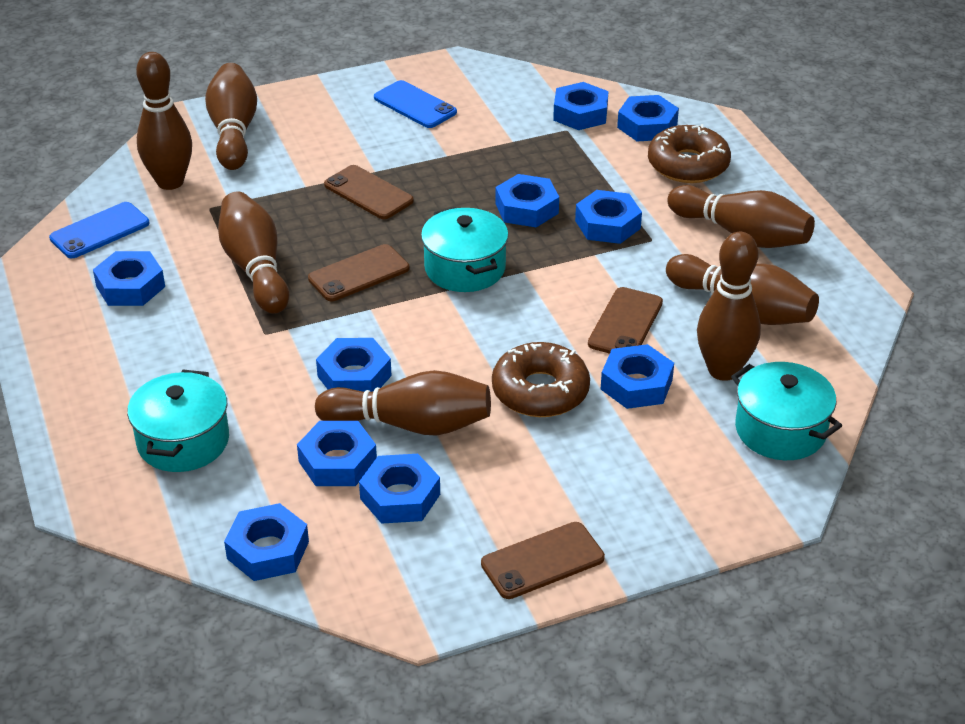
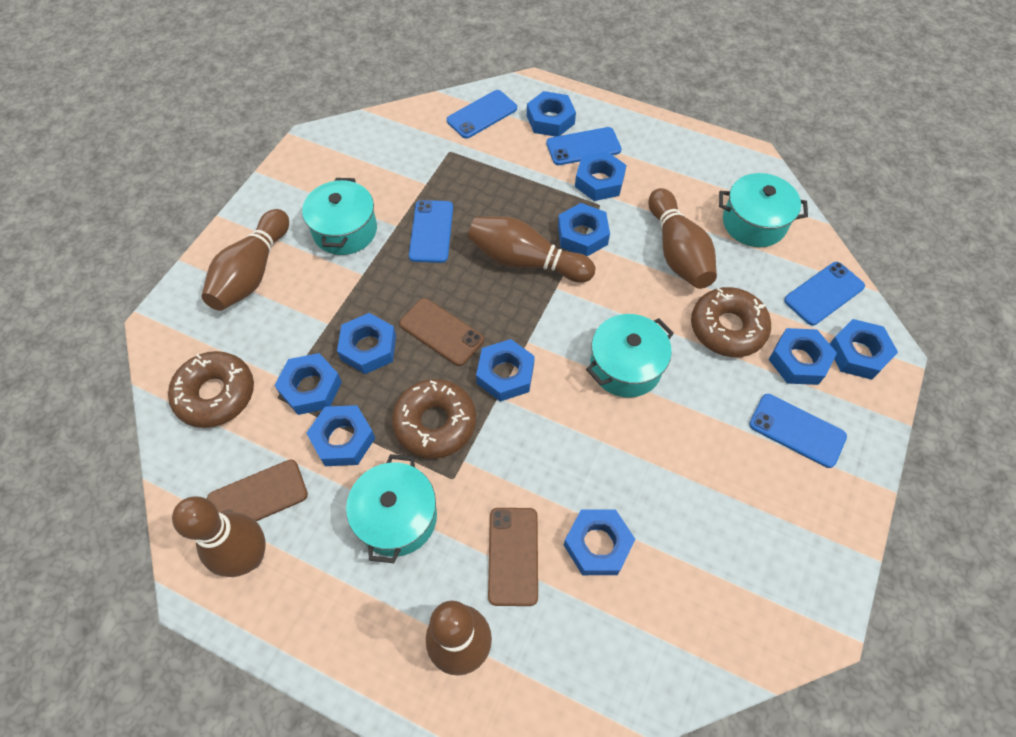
blue phone: [49,202,149,258] [374,80,457,128] = 2 -> [409,200,453,263] [447,90,517,139] [546,127,622,165] [749,394,847,468] [784,262,865,325] = 5
brown bowling pin: [136,52,192,190] [205,63,257,170] [218,191,289,314] [315,370,491,436] [666,254,819,325] [667,185,815,248] [697,232,761,381] = 7 -> [172,496,265,577] [201,209,289,311] [426,601,492,676] [468,216,595,283] [648,188,717,289] = 5
brown donut: [492,342,590,417] [648,124,731,183] = 2 -> [168,351,254,428] [392,379,476,459] [691,287,771,357] = 3
brown phone: [308,244,409,301] [324,165,414,219] [481,522,605,599] [588,287,663,354] = 4 -> [207,459,308,521] [399,298,484,366] [488,508,538,606] = 3
turquoise pot: [127,370,229,472] [421,207,509,292] [731,362,842,460] = 3 -> [302,178,377,255] [346,454,437,563] [586,314,674,398] [719,173,808,247] = 4

